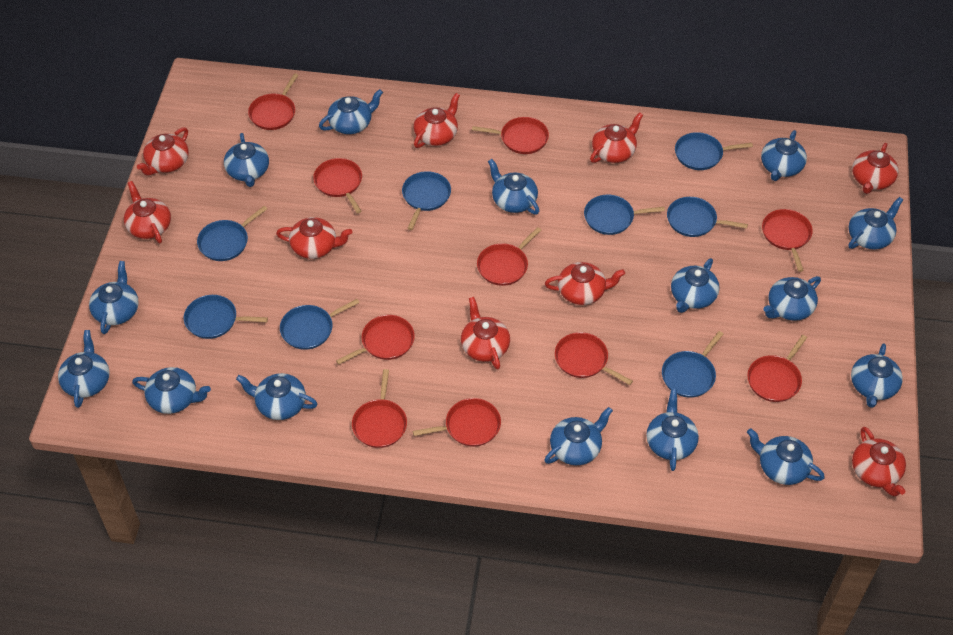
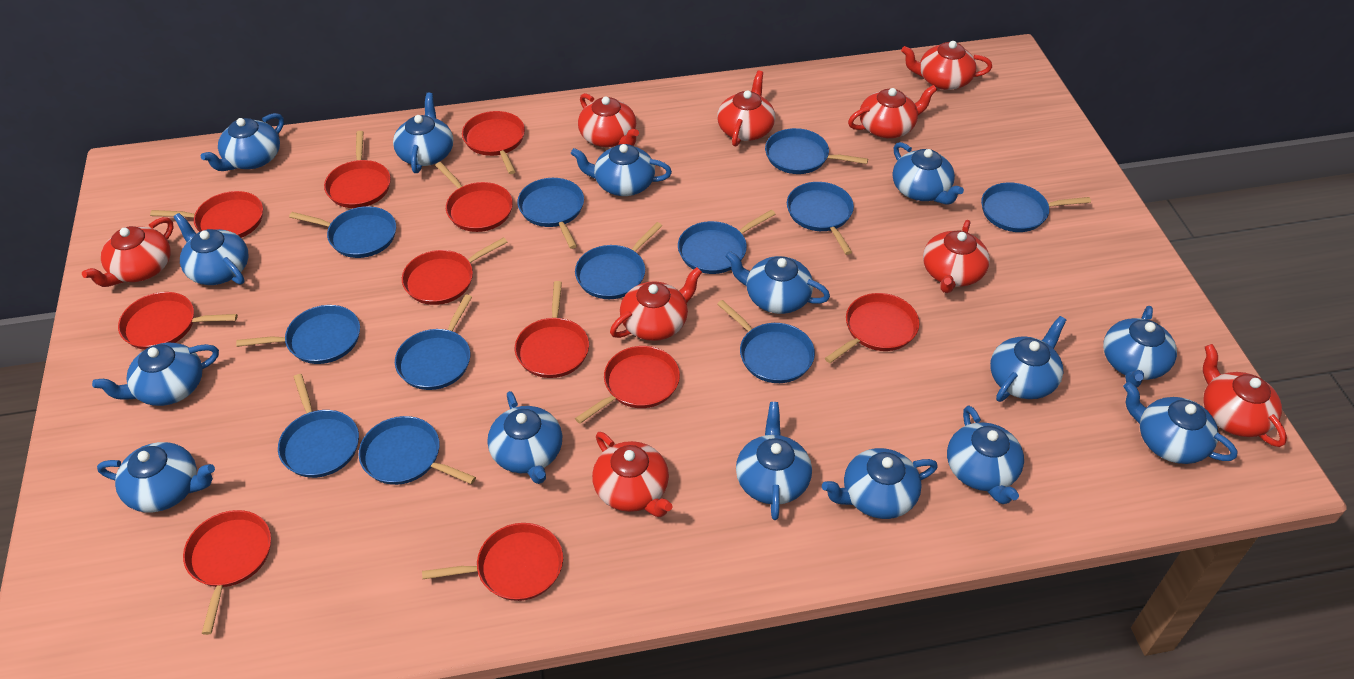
blue pan: [184,295,268,339] [197,206,267,261] [280,299,360,350] [402,171,451,230] [584,195,665,235] [662,331,723,398] [667,197,748,237] [675,132,753,170] = 8 -> [236,305,360,364] [278,374,359,478] [289,206,396,258] [359,416,476,485] [395,294,472,390] [517,178,584,249] [575,222,662,299] [678,210,775,274] [717,300,815,383] [765,128,868,174] [787,182,854,255] [981,182,1091,232] = 12
red pan: [248,73,299,130] [313,158,362,214] [336,315,415,365] [352,369,407,448] [413,398,501,447] [472,117,549,154] [477,227,541,286] [555,332,633,385] [747,335,807,402] [762,209,813,272] = 10 -> [118,292,238,350] [150,191,263,238] [183,510,271,635] [324,131,391,208] [402,237,507,305] [422,523,563,601] [435,162,513,232] [462,111,525,174] [515,281,589,378] [575,346,680,424] [825,293,920,363] = 11

